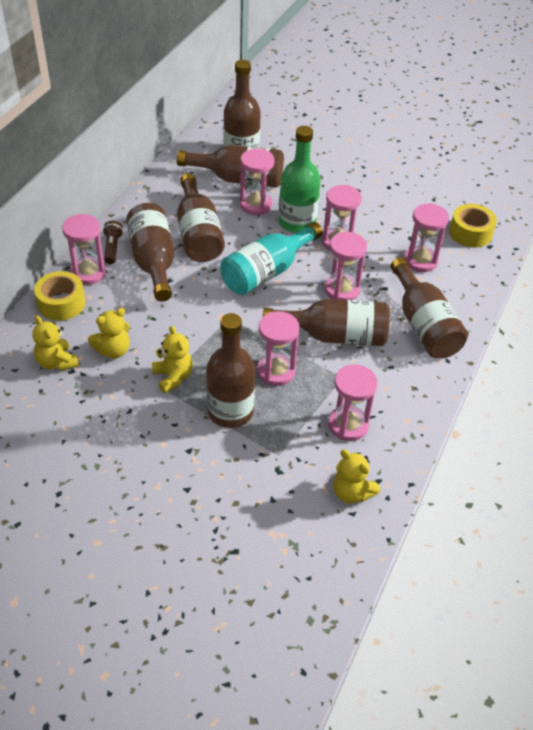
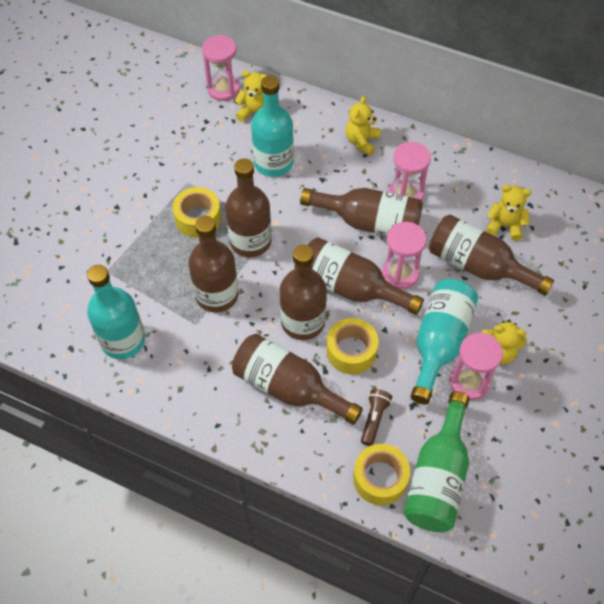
pink hourglass: [62,214,106,285] [240,149,275,215] [257,311,300,386] [322,185,362,251] [325,232,367,300] [329,364,378,441] [404,203,449,272] = 7 -> [202,35,240,101] [382,222,427,289] [388,142,431,201] [450,333,503,400] = 4
turquoise bottle: [220,222,323,295] = 1 -> [87,265,145,359] [251,76,294,177] [411,279,478,404] = 3
yellow tape: [34,271,86,321] [449,204,497,248] = 2 -> [173,187,221,238] [327,318,378,374] [353,444,410,505] = 3

